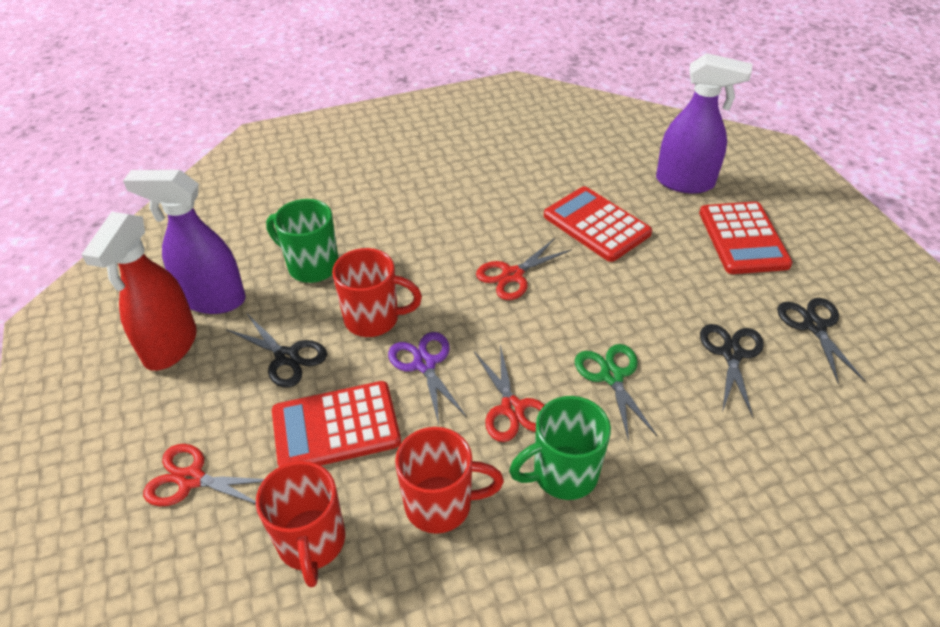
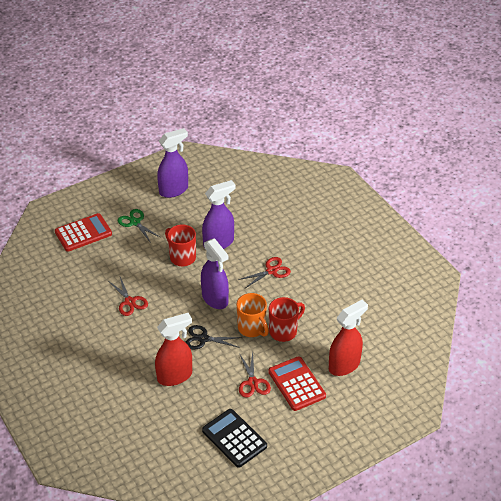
black calculator: none = 0 -> [202,409,267,468] = 1
black scissors: [226,314,327,388] [700,324,764,417] [777,298,865,385] = 3 -> [185,325,242,349] = 1
green mug: [266,199,339,283] [509,396,611,500] = 2 -> none = 0
orange mug: none = 0 -> [237,293,269,337] = 1
purple scissors: [388,332,467,425] = 1 -> none = 0
purple spray bottle: [123,170,246,314] [656,53,752,193] = 2 -> [157,128,188,198] [201,238,229,309] [202,180,236,249] = 3
red calculator: [272,381,401,467] [544,186,652,262] [699,202,793,274] = 3 -> [55,213,112,252] [268,356,326,411] = 2
red mug: [256,461,345,587] [332,248,422,337] [395,427,504,534] = 3 -> [165,224,196,266] [269,297,305,342] = 2
red spray bottle: [82,212,197,371] = 1 -> [155,313,192,386] [329,300,368,376] = 2

